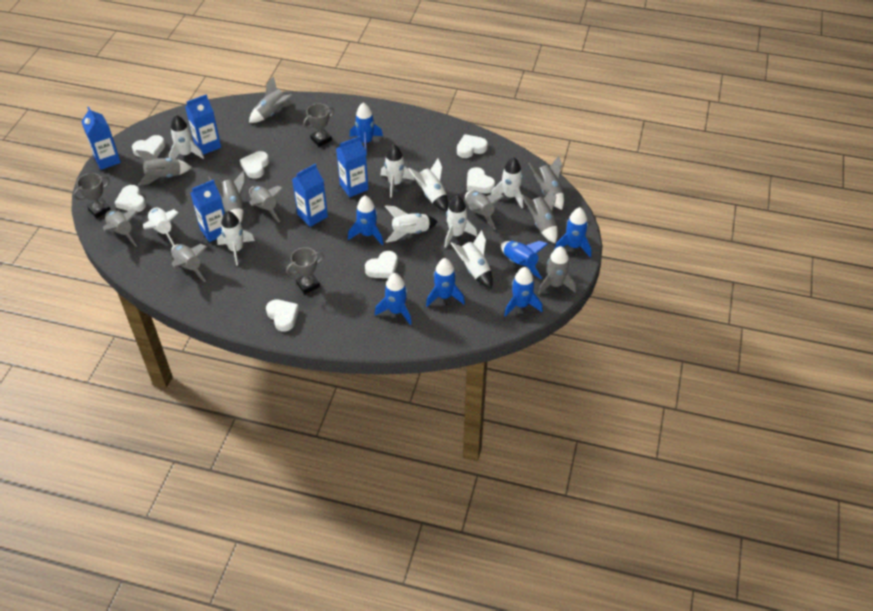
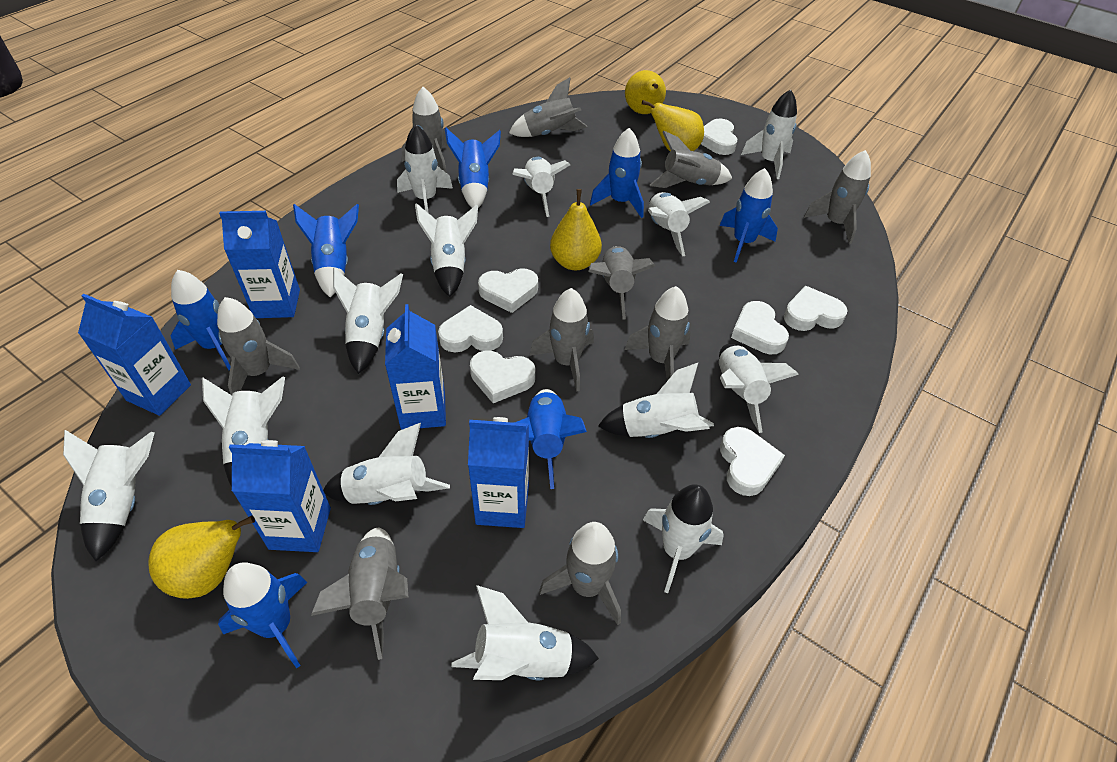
grey trophy: [73,173,111,218] [286,247,324,294] [303,104,334,147] = 3 -> none = 0
white rocket: [143,208,179,246] [169,115,204,159] [217,211,255,266] [381,144,414,198] [385,206,437,243] [409,158,448,212] [445,195,477,248] [451,230,493,289] [491,157,523,208] = 9 -> [63,430,155,561] [202,377,285,487] [323,423,450,505] [333,268,403,374] [397,124,453,212] [415,203,478,297] [451,585,599,680] [512,157,570,217] [598,363,714,438] [643,484,724,593] [648,192,710,257] [719,344,799,433] [741,89,797,179] = 13
yellow pear: none = 0 -> [148,515,255,599] [550,189,602,270] [625,70,666,114] [642,100,704,151] = 4

